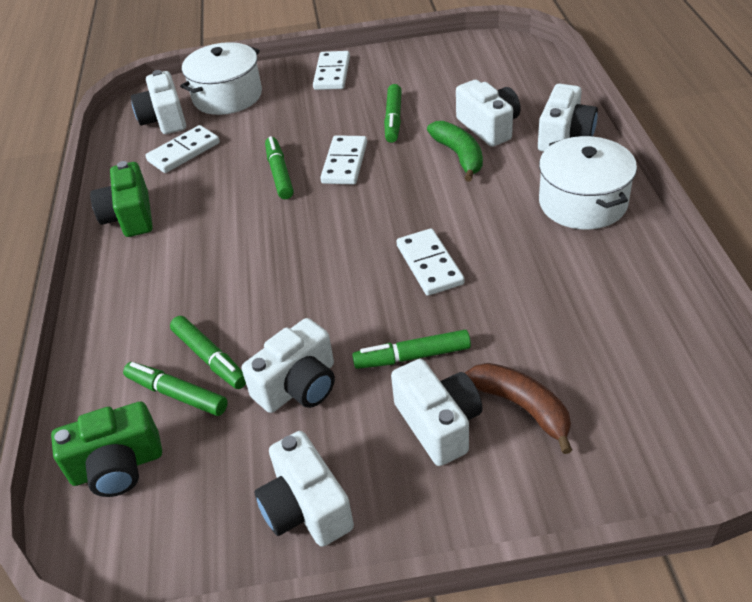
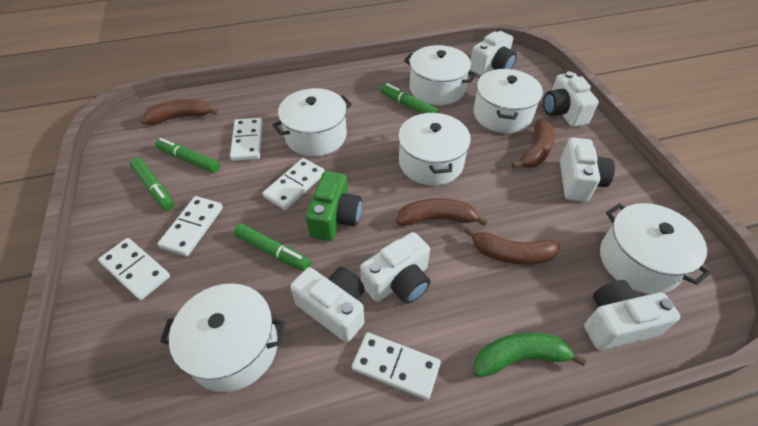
brown banana: [465,363,572,454] = 1 -> [140,99,218,125] [396,198,487,226] [464,227,560,265] [512,119,555,168] = 4
green camera: [51,402,162,497] [90,161,153,237] = 2 -> [305,171,362,241] = 1
green marker: [123,362,228,416] [170,316,246,389] [265,136,294,199] [352,330,471,369] [384,84,402,143] = 5 -> [130,158,174,210] [155,138,220,173] [234,223,311,271] [381,83,439,113] = 4
white domino: [145,125,220,173] [313,51,350,90] [320,135,367,184] [396,228,465,296] = 4 -> [98,238,170,300] [158,196,223,256] [230,118,262,161] [262,158,325,210] [352,332,441,400] = 5
white pot: [180,42,262,115] [539,136,637,230] = 2 -> [160,283,285,392] [272,88,352,157] [398,112,471,186] [404,45,477,105] [473,69,543,133] [600,203,710,294] = 6

